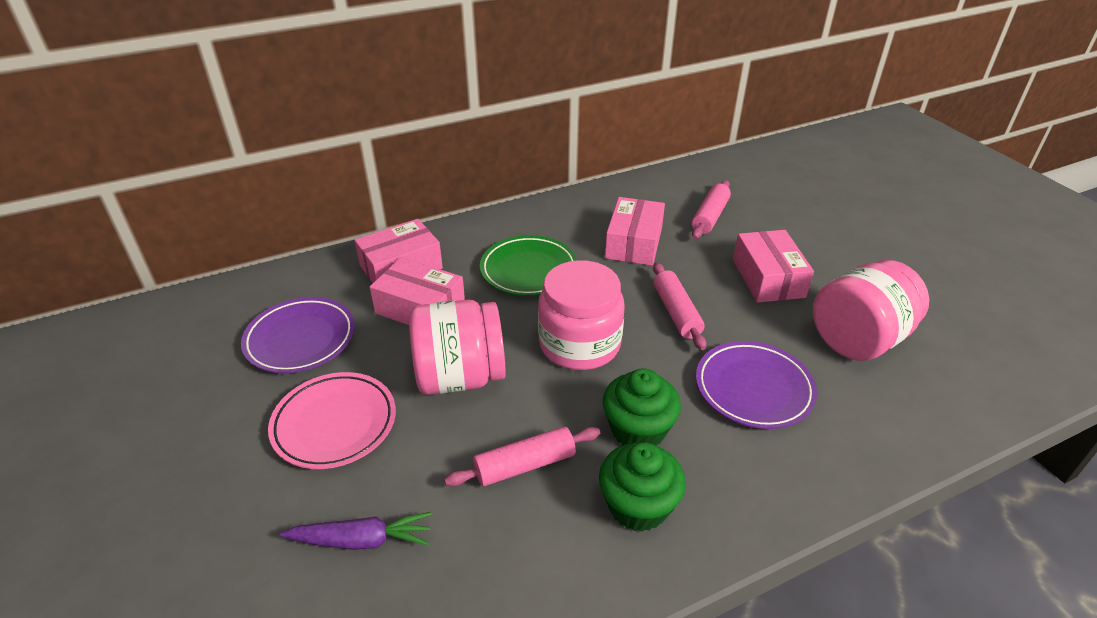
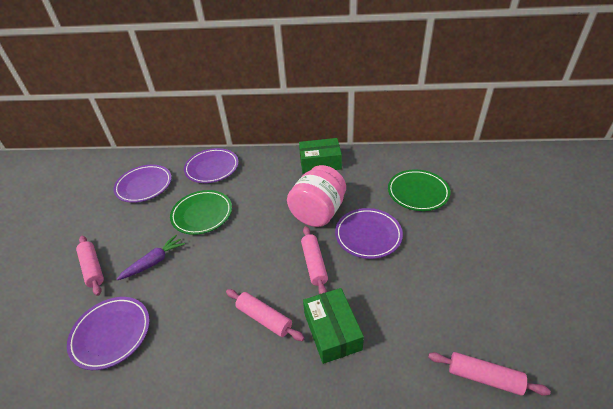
green box: none = 0 -> [299,138,342,173] [303,288,364,364] = 2
green cupcake: [599,442,686,532] [603,368,681,446] = 2 -> none = 0
green plate: [480,235,577,296] = 1 -> [170,190,232,235] [388,170,451,211] = 2
pink box: [354,219,443,283] [370,257,465,325] [605,197,665,266] [733,230,814,303] = 4 -> none = 0
pink jar: [409,300,506,395] [538,260,625,370] [813,260,929,361] = 3 -> [287,165,346,227] = 1
pink plate: [268,372,396,469] = 1 -> none = 0
pink rolling pin: [444,426,600,487] [653,263,706,350] [692,180,731,239] = 3 -> [76,236,104,296] [226,289,304,341] [301,226,328,294] [428,352,551,396] = 4
purple plate: [241,297,355,373] [696,341,817,429] = 2 -> [67,297,150,370] [113,165,172,203] [184,148,239,183] [335,208,403,259] = 4

